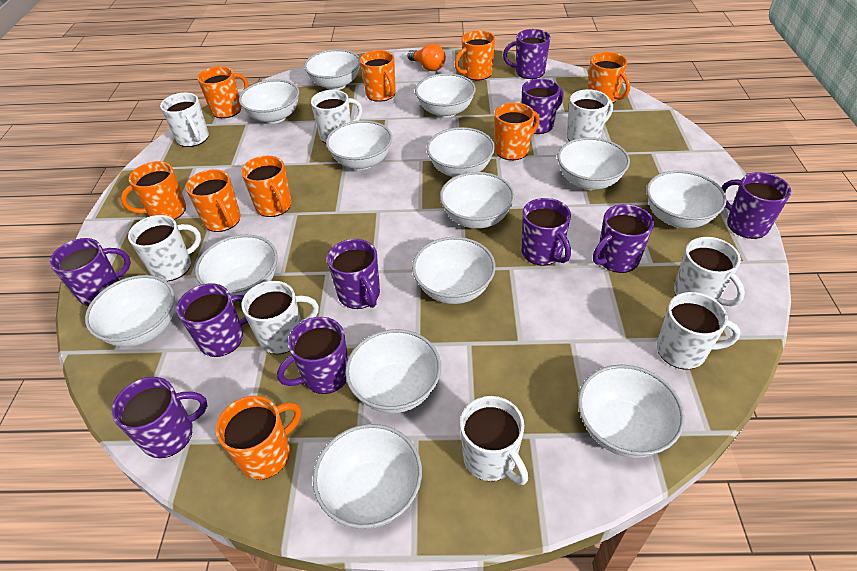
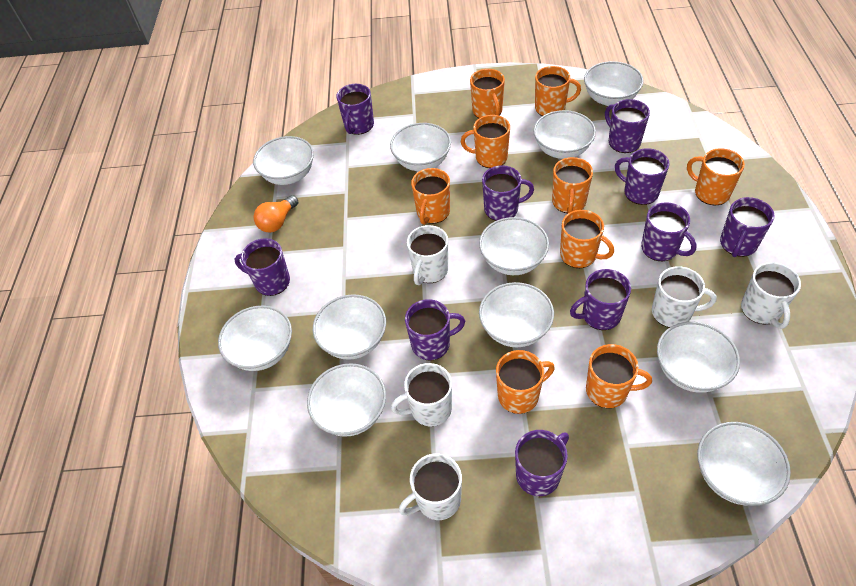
white bowl: [85,275,175,347] [195,235,278,296] [239,80,299,124] [304,49,360,90] [313,424,422,529] [326,120,392,170] [345,329,441,413] [412,237,496,304] [415,73,476,118] [427,127,495,177] [440,172,515,229] [558,137,630,190] [578,365,685,458] [647,170,727,228] = 14 -> [218,306,292,371] [253,136,314,185] [307,363,386,437] [313,294,386,360] [390,123,451,171] [479,217,549,275] [479,282,554,347] [533,110,596,159] [584,61,644,106] [657,322,740,393] [697,422,791,506] = 11
white mug: [128,215,201,282] [160,93,209,147] [241,281,319,354] [311,90,362,143] [460,396,528,485] [566,89,613,141] [657,292,741,369] [674,237,745,306] = 8 -> [391,363,452,427] [399,454,462,520] [407,225,448,285] [652,266,717,328] [741,262,801,329] = 5

